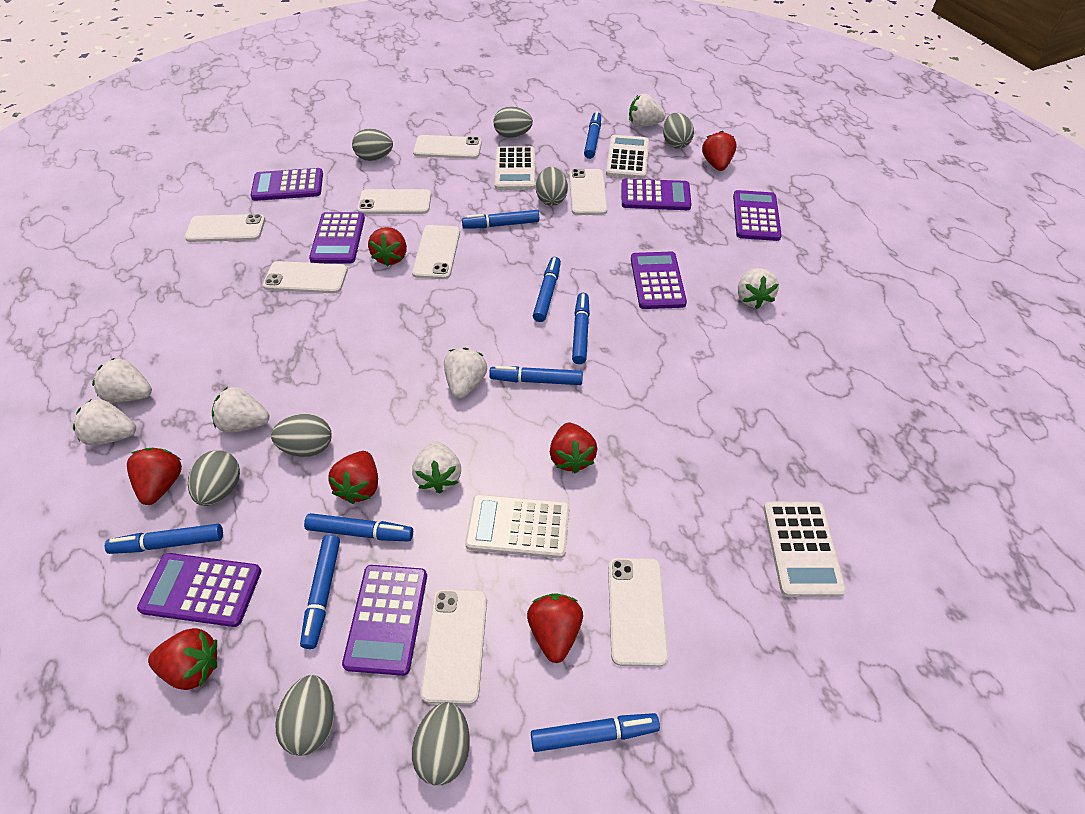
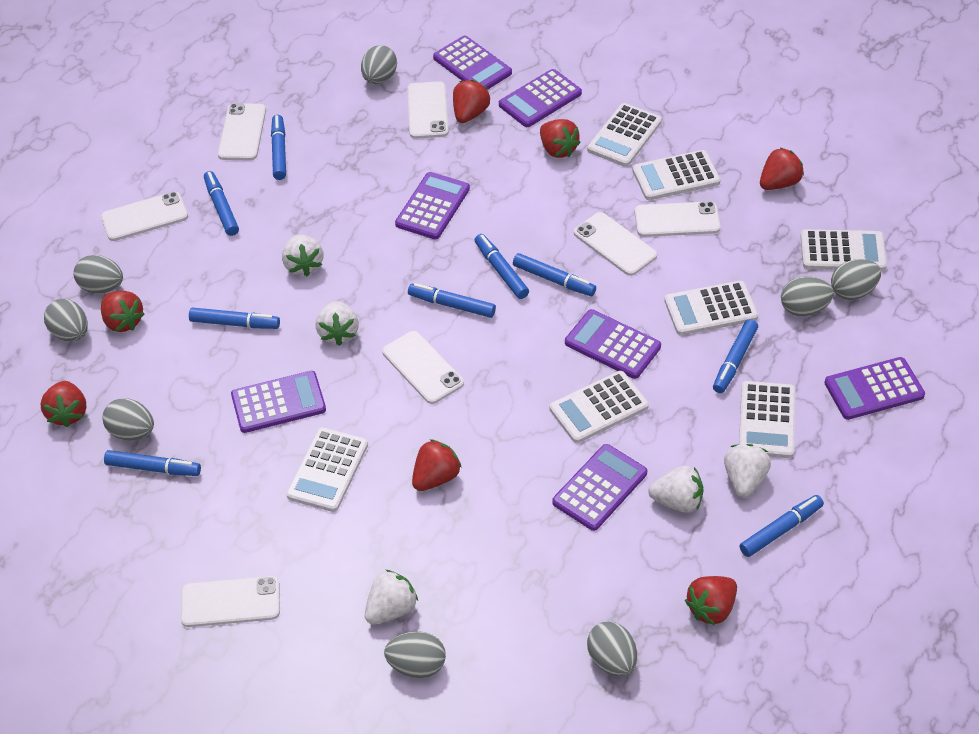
white calculator: [465,494,569,559] [495,146,536,190] [606,135,649,179] [764,502,846,597] = 4 -> [286,427,368,512] [550,371,649,443] [587,103,662,167] [632,150,721,200] [664,281,758,335] [739,381,795,458] [800,229,887,271] = 7
white phone: [185,214,265,242] [263,261,348,294] [357,189,431,214] [412,225,460,279] [413,135,482,159] [421,589,487,705] [569,169,607,215] [608,558,668,667] = 8 -> [101,192,188,241] [181,576,280,627] [218,103,266,160] [382,331,464,404] [407,82,449,139] [574,212,657,276] [635,201,720,237] = 7
white strawberry: [73,399,136,446] [92,358,152,402] [212,387,270,433] [412,441,461,493] [444,348,487,399] [629,94,666,127] [738,268,779,309] = 7 -> [282,235,323,276] [315,301,359,346] [365,570,418,625] [648,466,704,513] [724,444,771,497] = 5

